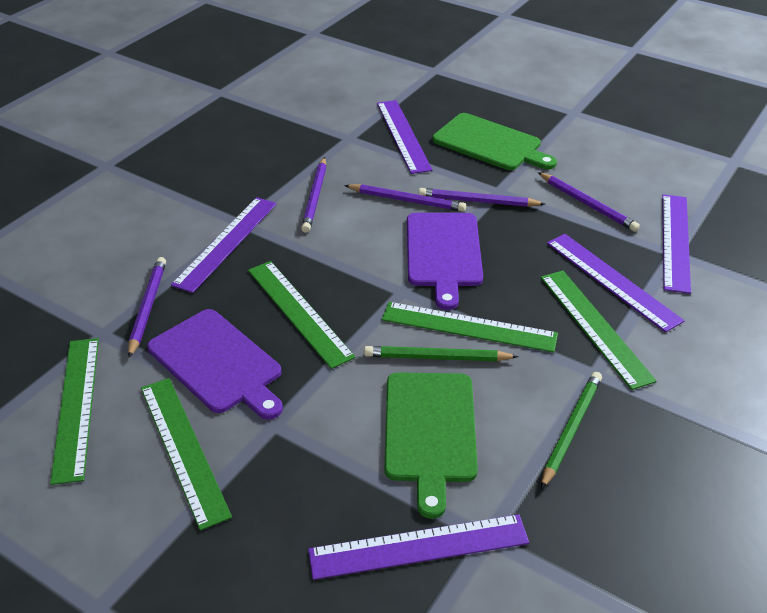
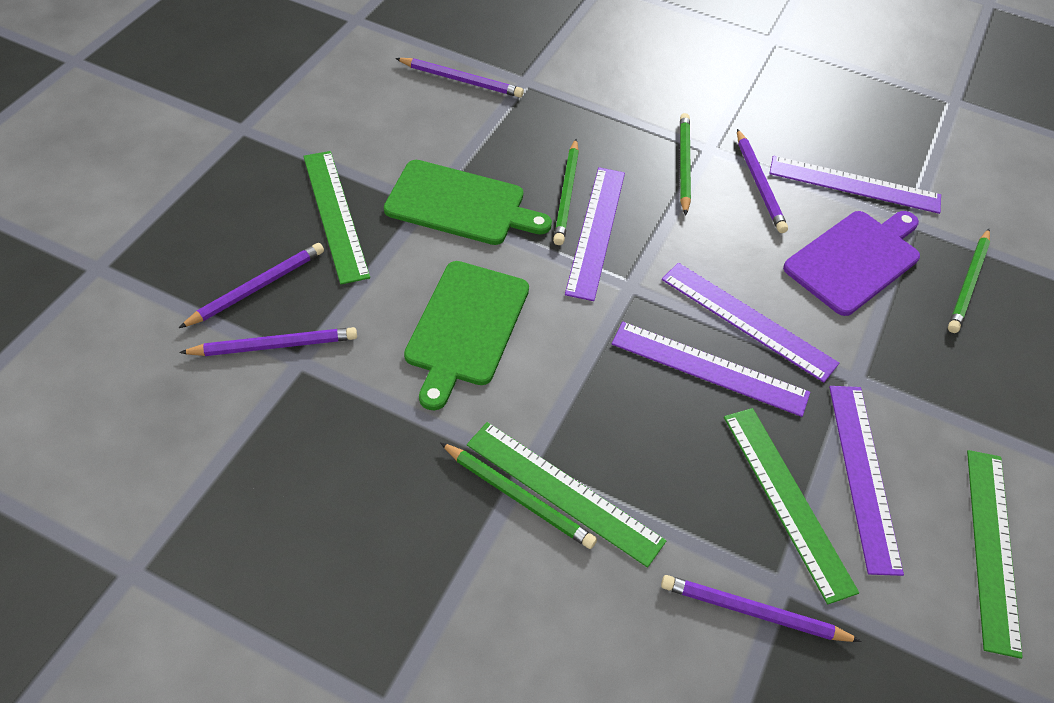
green pencil: [364,346,519,361] [541,372,602,489] = 2 -> [440,442,597,549] [553,139,579,245] [680,113,691,216] [948,229,990,333] = 4
green ruler: [50,338,99,485] [141,378,232,531] [248,261,356,369] [382,302,558,353] [541,271,657,390] = 5 -> [303,151,370,284] [467,422,667,567] [724,408,859,604] [967,450,1023,659] = 4
purple cutting board: [147,309,283,420] [407,213,483,310] = 2 -> [783,211,920,316] = 1

